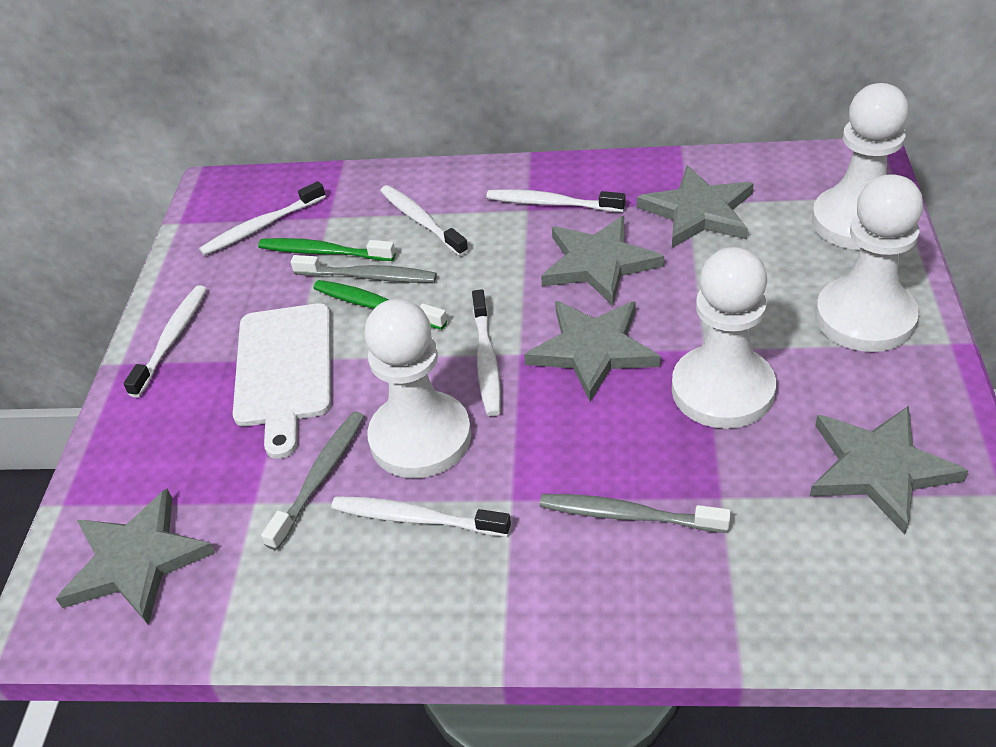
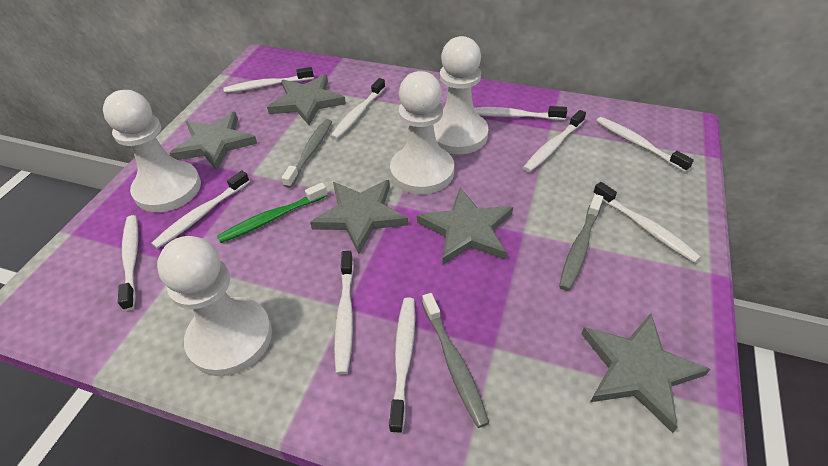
green toothbrush: [258,238,395,261] [313,280,447,330] = 2 -> [217,183,328,243] = 1
white cutting board: [233,303,331,459] = 1 -> none = 0
white toothbrush: [123,285,207,398] [199,181,326,256] [331,496,511,537] [380,185,468,256] [472,289,501,416] [486,189,626,212] = 6 -> [118,215,138,311] [151,170,250,249] [223,67,314,93] [330,78,386,140] [334,251,354,375] [389,297,415,434] [474,106,567,120] [523,110,586,172] [593,182,701,263] [596,117,694,172] = 10

